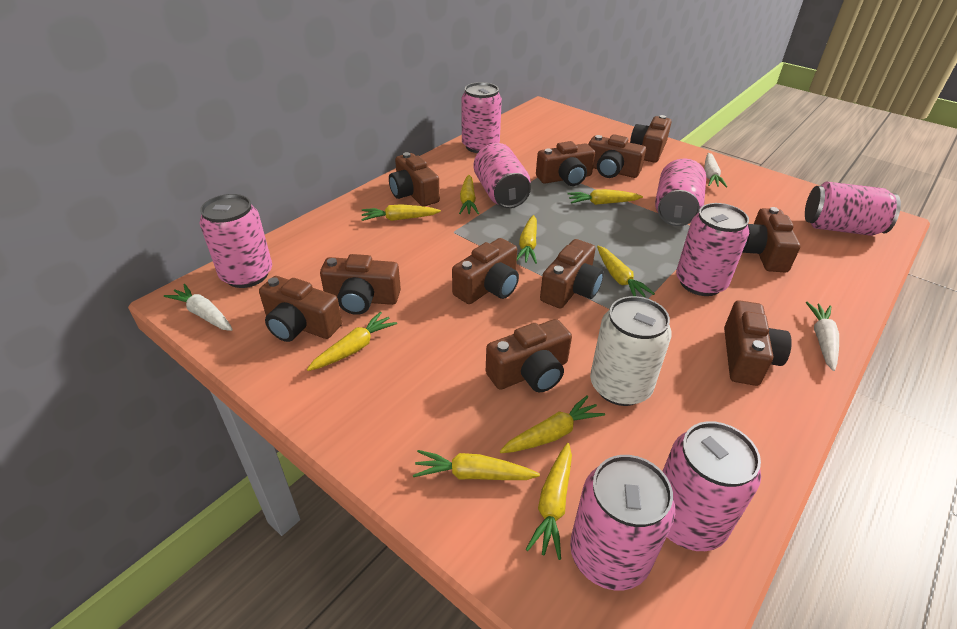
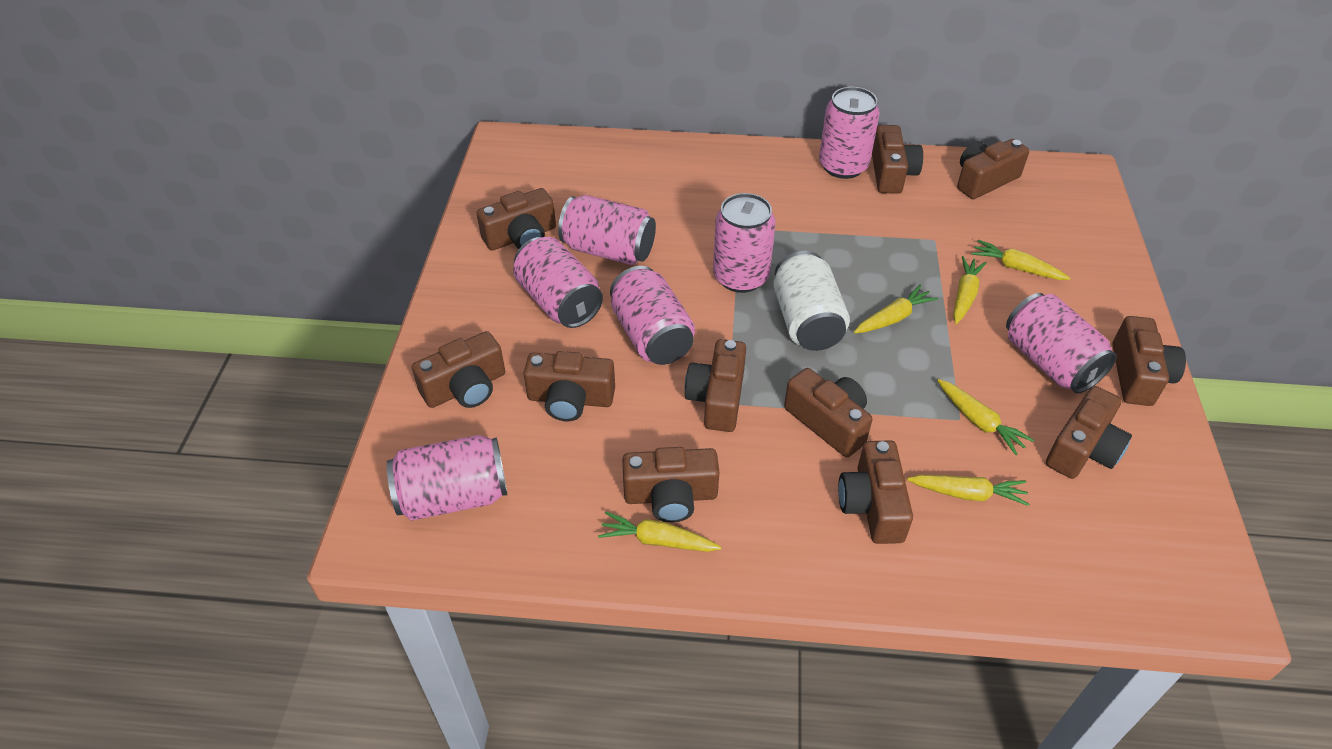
pink can: [199,194,272,288] [462,82,502,153] [473,143,531,208] [570,455,675,590] [655,158,706,226] [662,421,761,551] [676,203,749,296] [805,182,901,236] = 8 -> [387,435,507,521] [513,237,603,328] [558,195,656,265] [610,266,695,365] [713,193,776,293] [819,87,880,179] [1006,293,1117,394] = 7
white carrot: [164,284,233,331] [704,153,727,187] [806,302,839,371] = 3 -> none = 0
yellow carrot: [307,312,397,371] [362,204,441,221] [413,450,540,480] [459,175,479,214] [500,395,605,453] [517,215,537,264] [526,443,572,560] [567,189,643,205] [597,246,655,297] = 9 -> [598,512,722,552] [854,284,938,333] [907,475,1029,506] [937,379,1034,455] [953,256,987,324] [971,239,1070,280] = 6

